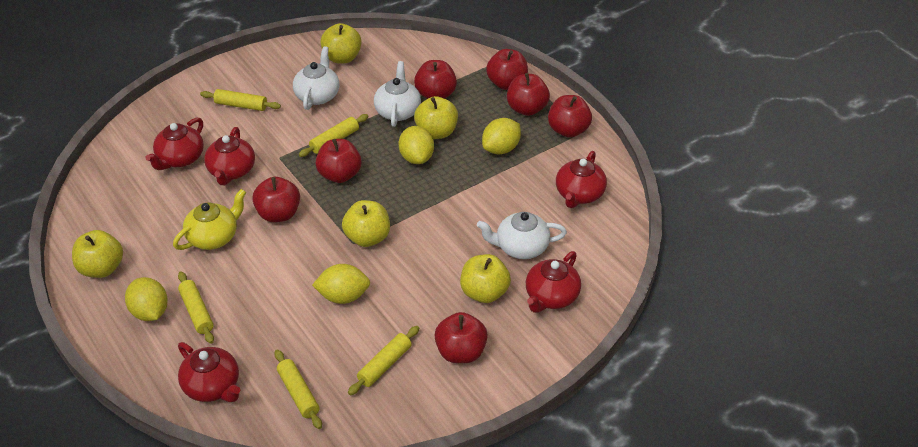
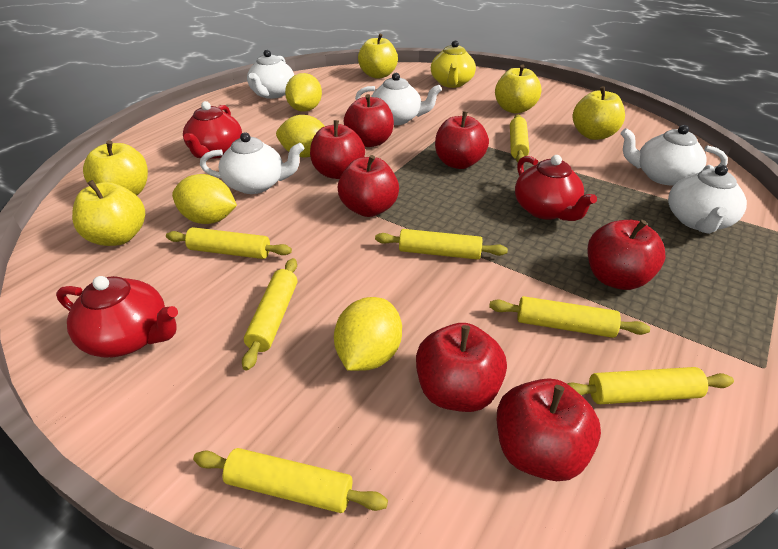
red teapot: [146,117,204,170] [178,342,240,402] [204,127,255,185] [526,251,581,313] [556,151,607,208] = 5 -> [56,276,178,358] [183,101,242,159] [515,155,597,221] = 3
white teapot: [293,46,340,110] [374,61,421,127] [477,212,567,259] = 3 -> [200,132,304,194] [247,50,294,99] [355,73,442,125] [621,125,728,185] [668,165,747,234] = 5
yellow rolling pin: [178,271,214,344] [200,89,281,111] [274,349,322,429] [299,114,368,157] [348,326,419,395] = 5 -> [166,227,292,259] [193,448,388,513] [242,258,297,371] [375,229,508,260] [489,296,650,338] [510,114,529,162] [567,367,734,404] = 7

